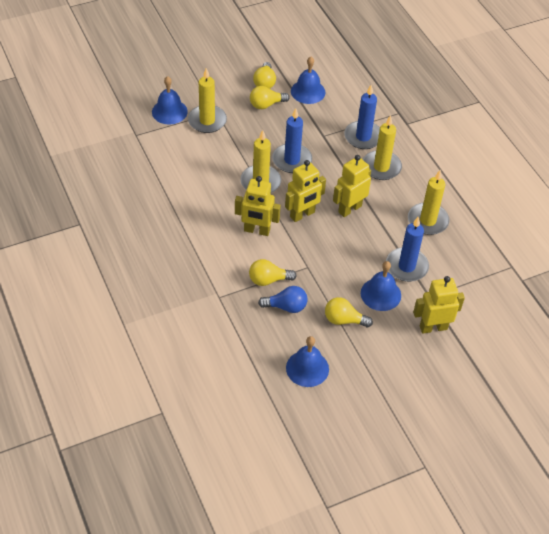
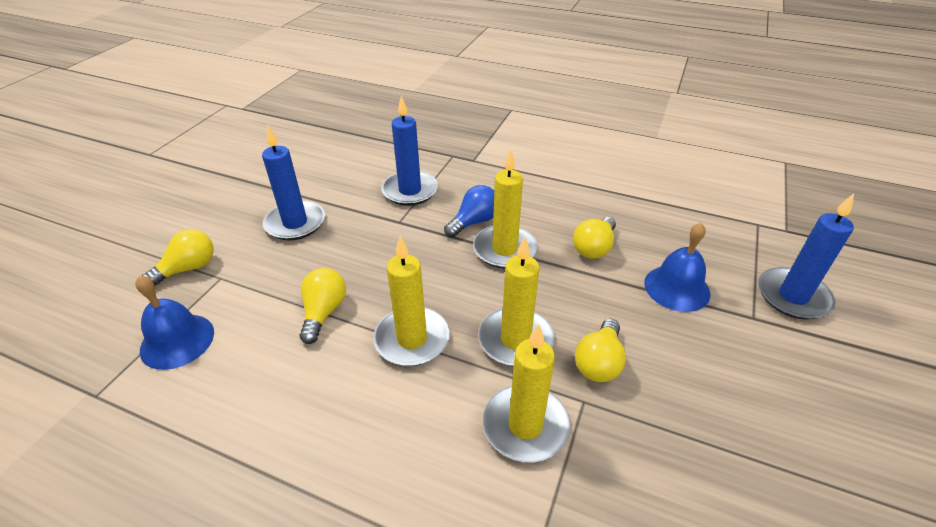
blue bell: [152,76,188,124] [286,336,329,387] [291,57,326,104] [361,261,401,311] = 4 -> [135,275,214,370] [644,223,710,312] = 2
yellow robot: [235,176,281,236] [285,160,326,222] [333,155,371,217] [413,276,465,334] = 4 -> none = 0

